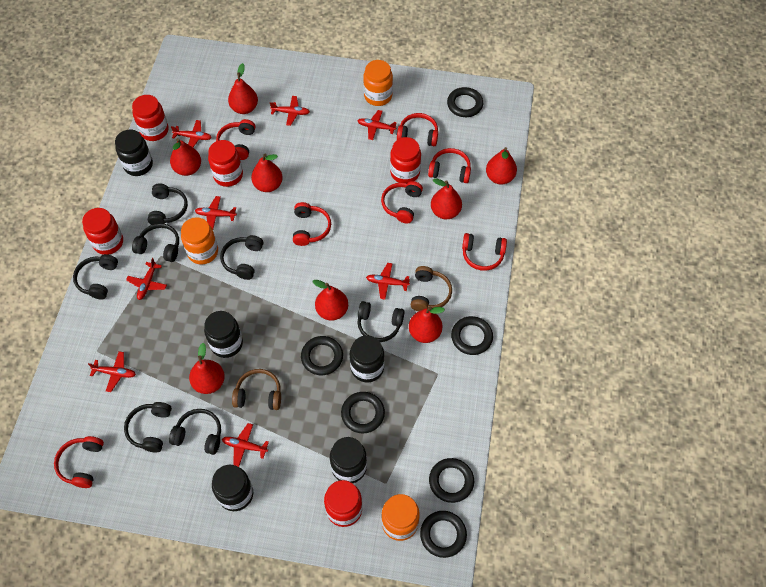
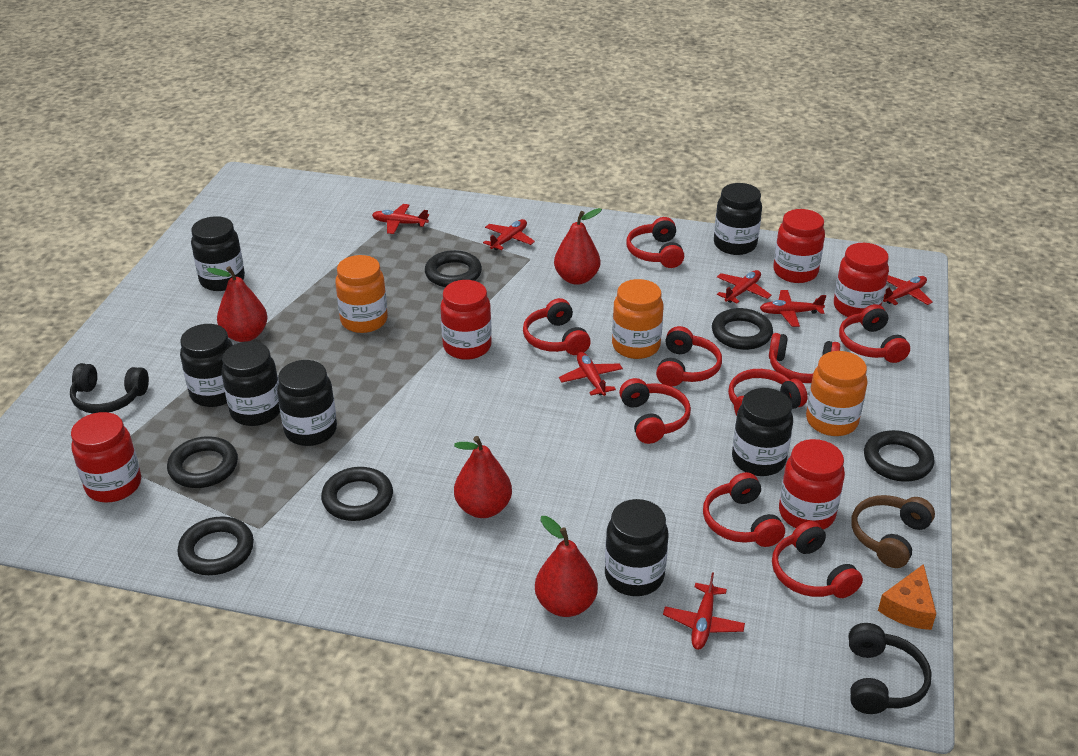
black headphones: [73,254,118,299] [124,402,172,452] [132,223,179,262] [148,183,188,225] [169,409,221,455] [220,235,263,280] [357,301,404,342] = 7 -> [70,363,149,413] [849,623,932,714] = 2
black jar: [115,130,153,176] [204,311,243,358] [212,465,253,511] [330,437,367,483] [350,335,385,383] = 5 -> [180,324,233,407] [191,216,245,291] [222,341,280,426] [277,360,337,446] [605,499,668,596] [714,183,762,255] [732,388,793,476] = 7
brown headphones: [232,369,281,410] [411,266,452,311] = 2 -> [851,495,935,568] = 1
orange cheese: none = 0 -> [878,564,936,630] = 1
red headphones: [54,436,104,488] [216,119,256,160] [293,202,331,246] [381,181,423,223] [397,113,438,146] [428,148,471,183] [462,233,507,271] = 7 -> [523,298,591,355] [619,378,691,444] [626,217,684,268] [656,326,722,387] [703,472,785,547] [728,369,808,416] [769,333,840,383] [772,521,863,598] [839,304,910,363] = 9
red pear: [170,138,201,176] [189,343,225,394] [228,63,258,114] [251,154,283,192] [313,280,348,321] [409,306,445,343] [431,178,462,219] [486,147,517,185] = 8 -> [206,266,267,342] [454,436,512,518] [535,516,598,617] [554,208,602,285] = 4
red plane: [88,351,136,392] [126,258,167,300] [171,120,212,147] [195,196,237,229] [222,423,269,467] [270,96,310,126] [358,110,397,140] [366,263,410,299] = 8 -> [372,204,429,234] [483,219,535,250] [559,352,623,396] [663,572,745,650] [717,270,772,304] [760,290,826,327] [883,275,933,305] = 7

